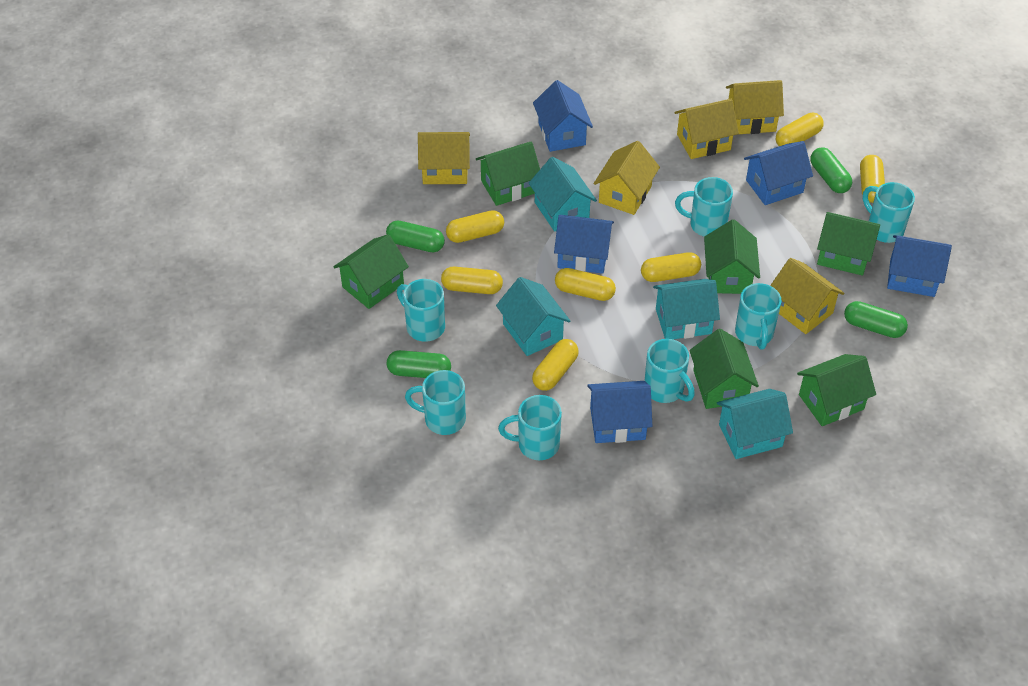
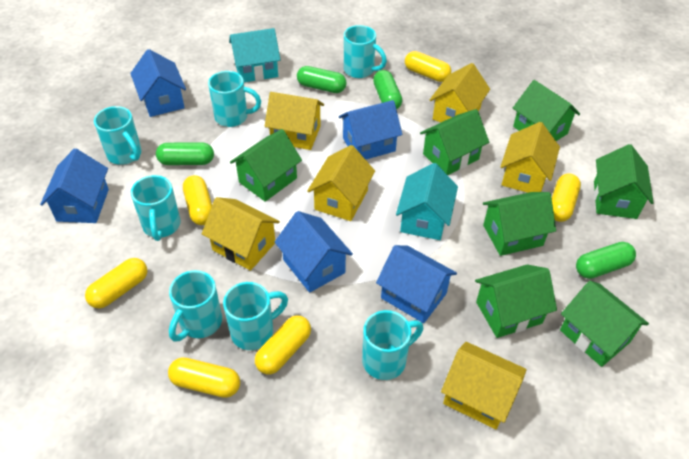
green house: [333,234,409,309] [476,141,540,206] [689,329,759,409] [704,219,760,294] [797,354,876,426] [817,212,880,276] = 6 -> [230,129,302,202] [420,109,489,175] [475,264,557,338] [483,192,556,256] [513,80,580,141] [560,281,649,367] [594,144,654,219] = 7
turquoise house: [496,277,570,356] [529,157,597,232] [653,279,720,339] [717,389,793,459] = 4 -> [229,28,281,82] [396,163,458,240] = 2
yellow capsule: [441,267,503,294] [446,210,504,243] [532,339,579,391] [555,268,616,301] [641,252,701,282] [776,113,824,146] [860,155,885,203] = 7 -> [85,258,148,308] [168,357,240,398] [183,175,212,225] [255,315,311,374] [405,51,451,82] [552,173,581,222] = 6
yellow house: [418,132,470,184] [594,141,660,215] [675,99,739,159] [726,80,784,135] [770,258,844,334] = 5 -> [202,197,280,271] [264,92,324,150] [307,145,375,221] [430,63,490,122] [441,342,527,429] [501,122,560,193] = 6

